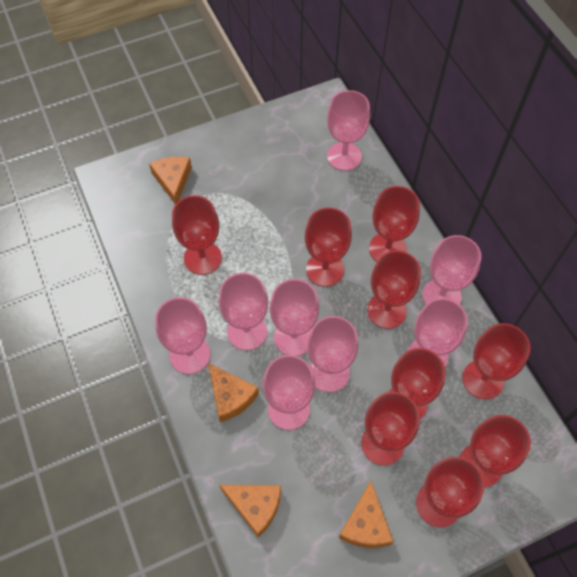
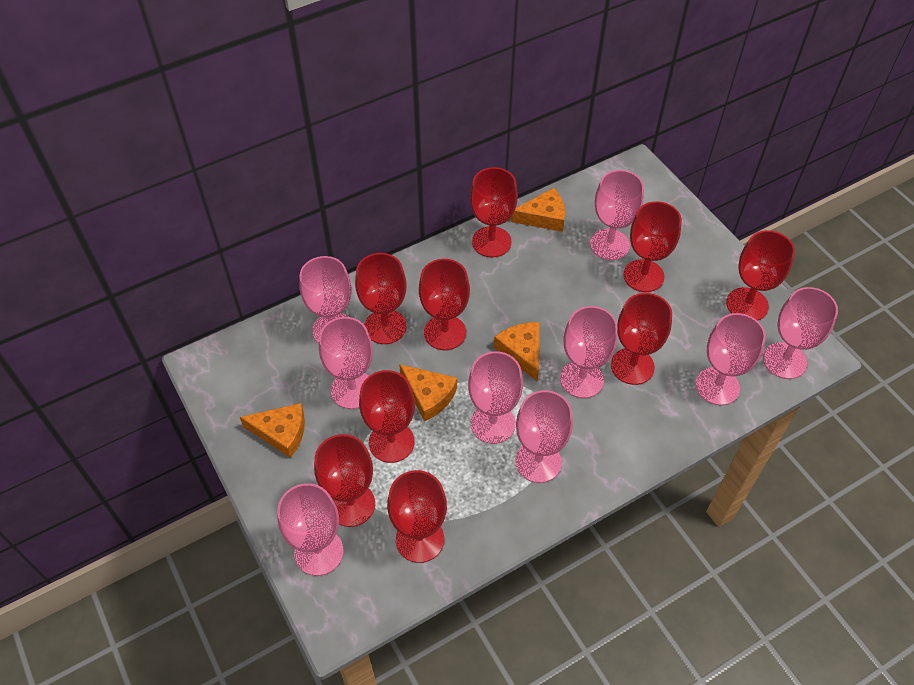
pink goblet: [155,297,210,374] [219,273,268,350] [263,355,315,430] [270,279,319,356] [307,316,358,392] [327,90,370,171] [408,298,468,367] [422,235,481,305] = 8 -> [277,483,344,576] [299,256,351,343] [319,317,373,409] [468,351,523,444] [515,390,573,483] [560,306,618,398] [590,170,644,260] [695,313,766,405] [763,287,838,379] = 9

